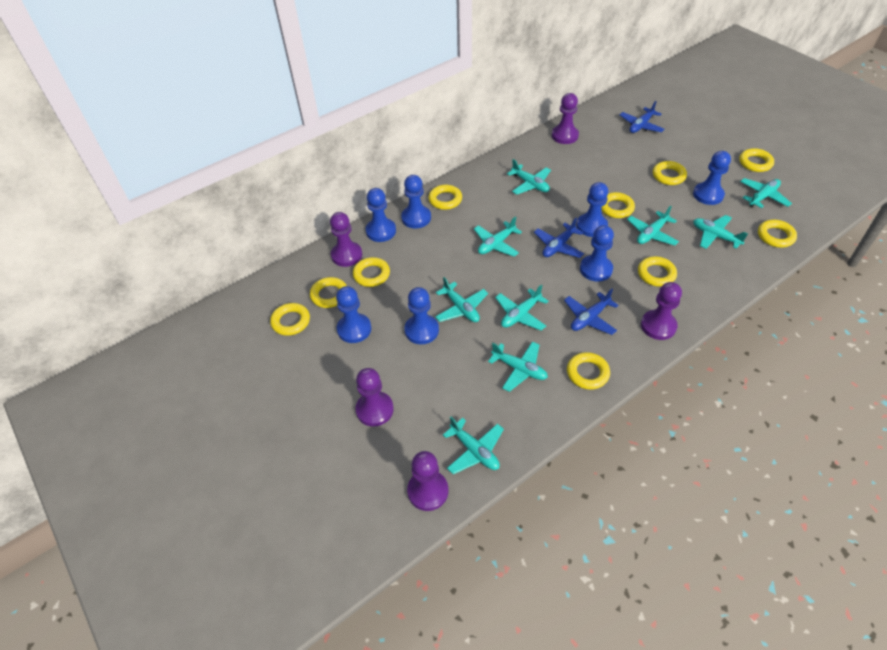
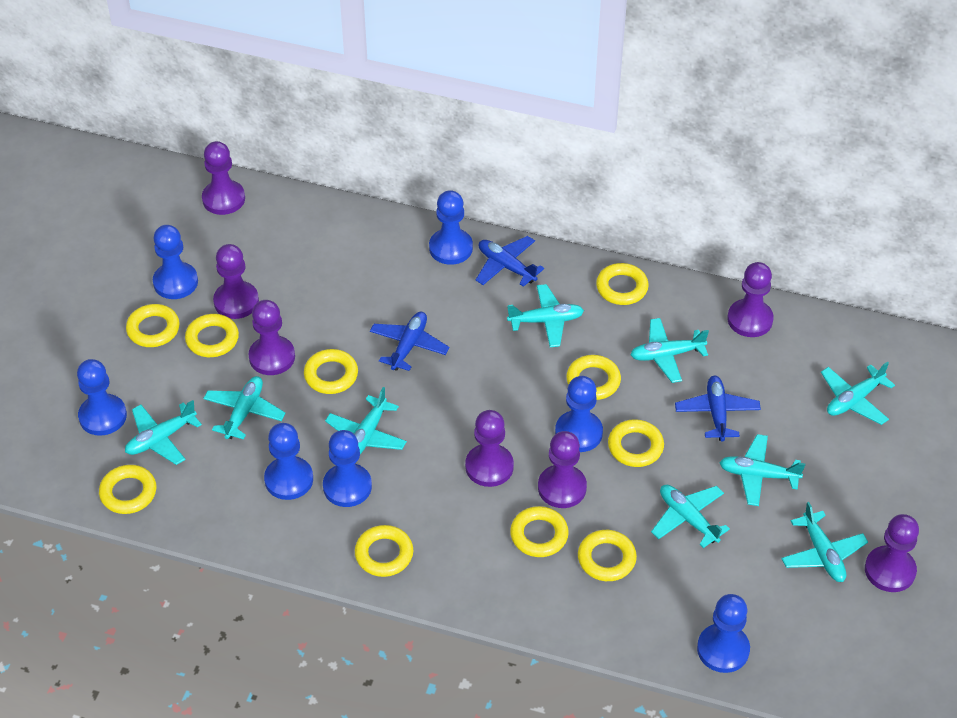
purple pawn: [330,212,362,267] [356,368,394,426] [407,451,449,511] [552,93,579,144] [641,282,682,340] = 5 -> [202,141,245,215] [213,244,259,319] [248,300,295,375] [465,410,514,487] [538,431,587,508] [727,262,774,337] [865,514,919,592] = 7

